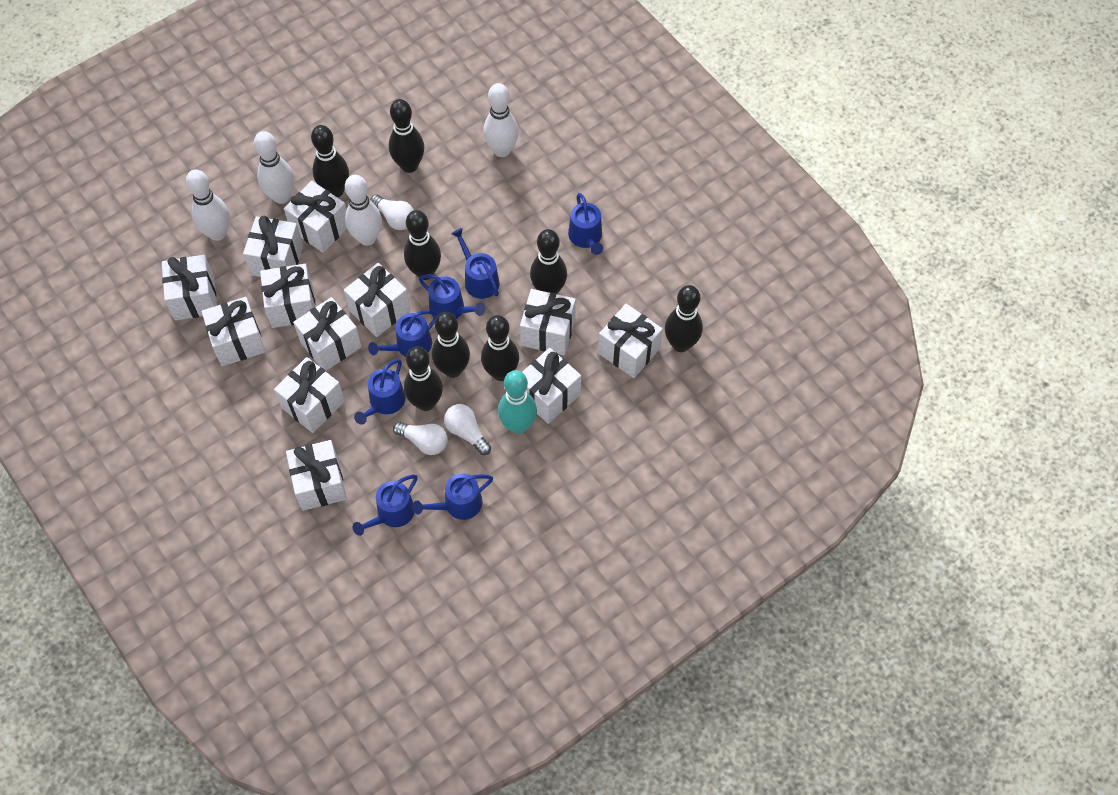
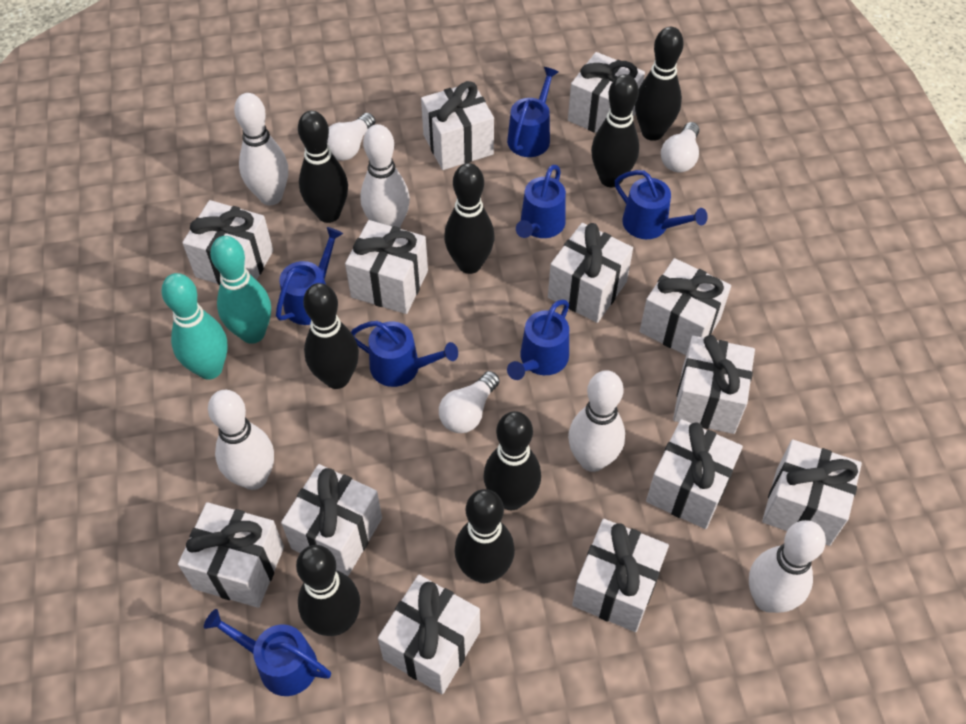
turquoise bowling pin: [498,370,537,434] = 1 -> [161,273,228,380] [210,236,271,344] = 2
white bowling pin: [186,169,230,241] [254,131,294,204] [345,175,382,246] [483,83,519,157] = 4 -> [208,390,274,490] [234,93,288,205] [361,124,410,227] [568,370,625,472] [749,520,826,613] = 5
white gift: [162,255,217,321] [202,297,266,366] [243,216,303,277] [260,264,316,328] [274,357,345,433] [284,181,347,253] [286,440,347,511] [293,297,362,371] [344,263,411,337] [520,289,576,355] [522,348,581,424] [598,304,663,378] = 12 -> [178,502,284,608] [182,200,273,285] [281,464,382,576] [345,220,428,314] [378,575,480,694] [421,81,494,170] [548,223,633,323] [568,52,645,133] [572,519,669,632] [640,258,731,355] [646,419,743,529] [673,335,755,434] [762,439,862,546] = 13

